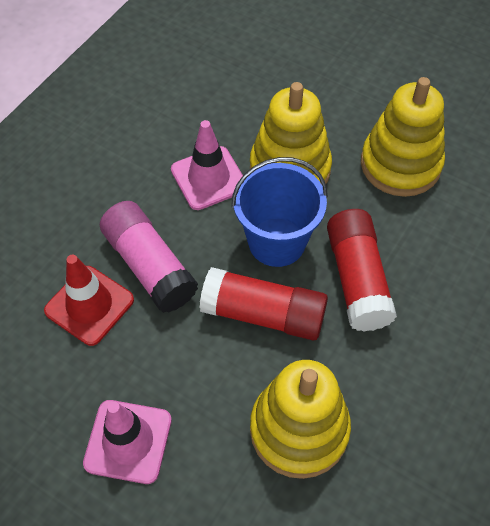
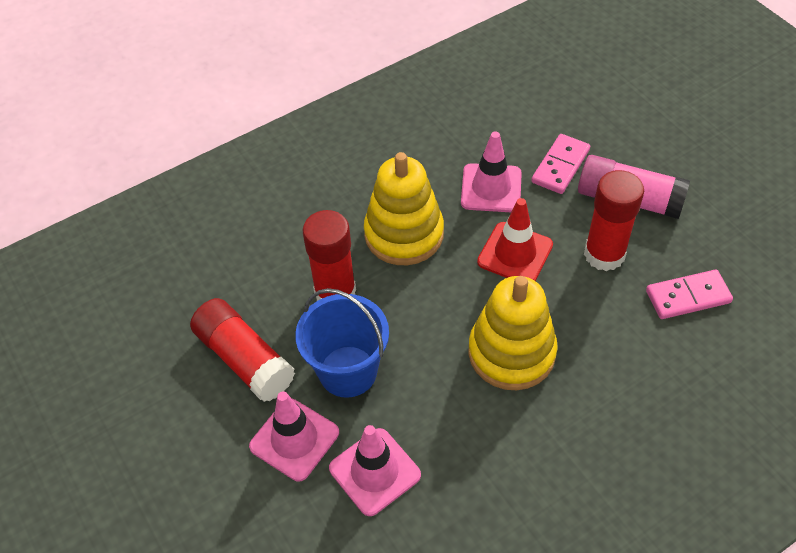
pink domino: none = 0 -> [531,134,590,194] [646,270,733,319] = 2
pink traffic cone: [83,400,172,484] [171,120,243,210] = 2 -> [249,391,339,481] [329,425,421,516] [461,131,522,212] = 3
red glue stick: [199,267,328,340] [327,209,397,332] = 2 -> [190,298,295,402] [303,210,356,301] [584,170,644,271] = 3
yellow stacking toy: [250,82,332,184] [250,360,351,479] [361,77,445,197] = 3 -> [364,152,444,265] [468,276,558,390] = 2

